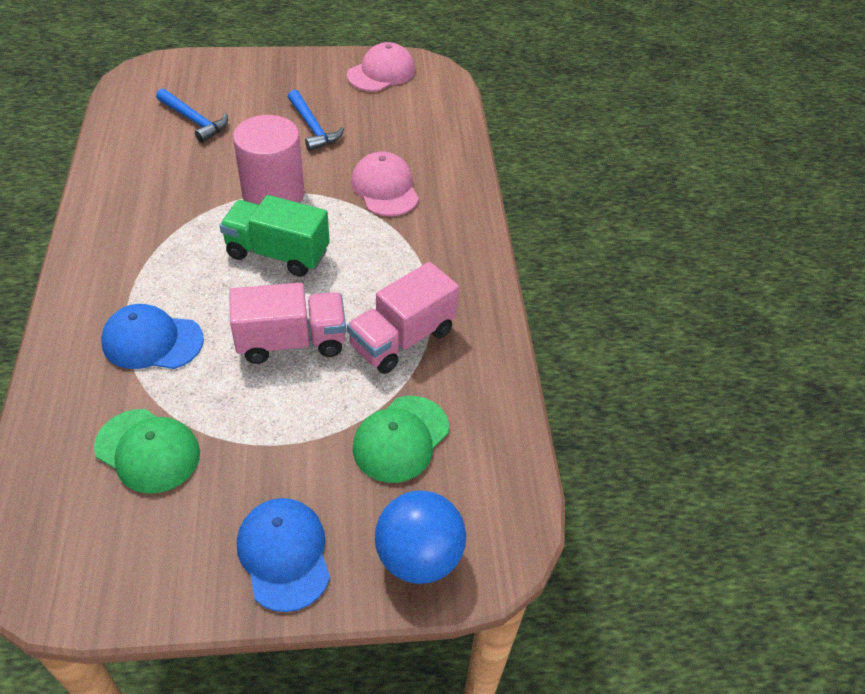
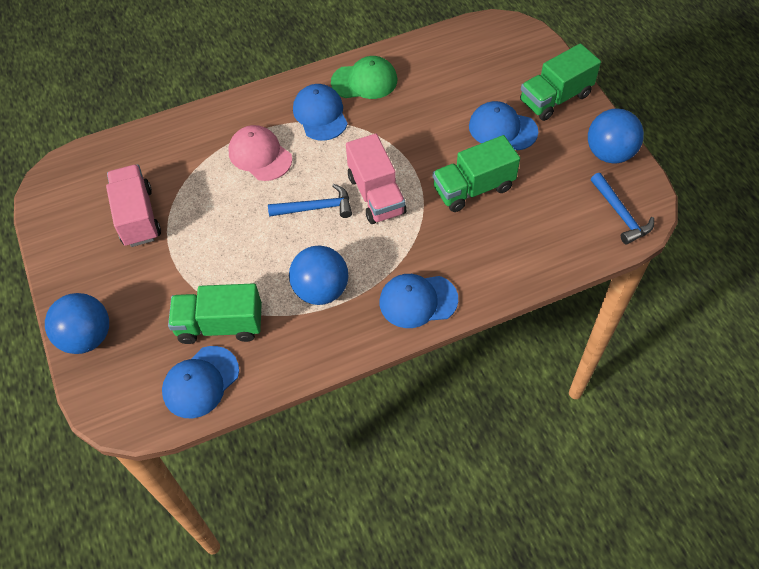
blue ball: [375,490,466,584] = 1 -> [45,293,109,354] [289,245,349,305] [588,108,644,164] = 3
blue cap: [101,304,204,369] [237,498,330,612] = 2 -> [162,346,239,418] [293,84,347,141] [380,274,458,328] [469,101,538,150] = 4
green cap: [94,409,200,494] [352,396,449,483] = 2 -> [331,56,397,99] = 1
green truck: [219,195,330,277] = 1 -> [168,283,262,344] [433,135,520,212] [520,43,601,121] = 3
pink cap: [347,42,415,92] [351,151,419,216] = 2 -> [228,125,292,181] = 1
pink cylinder: [233,115,305,205] = 1 -> none = 0

